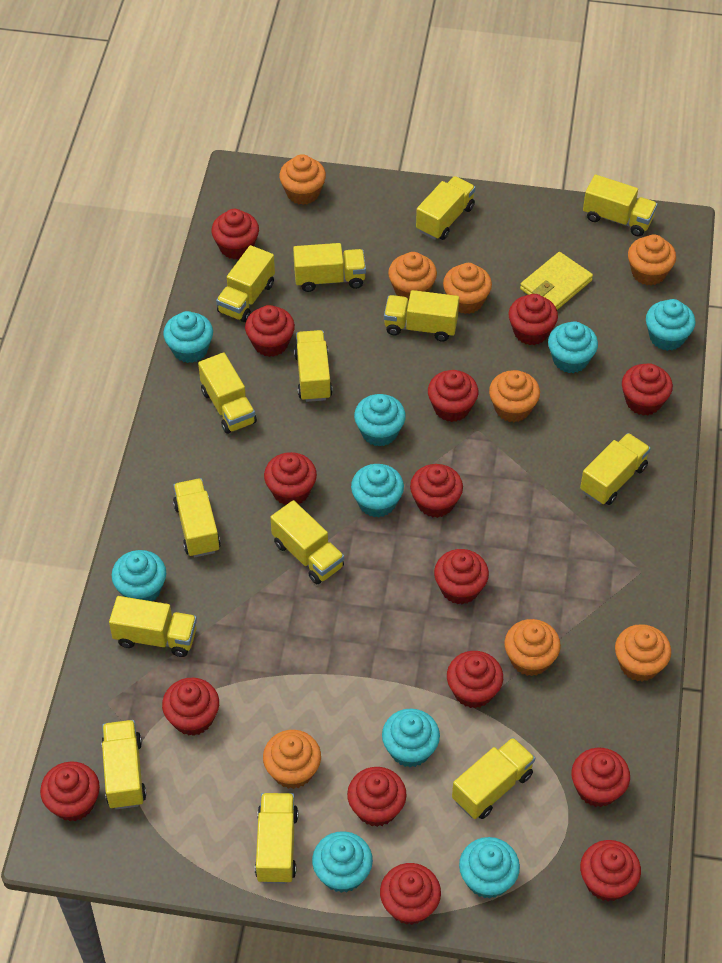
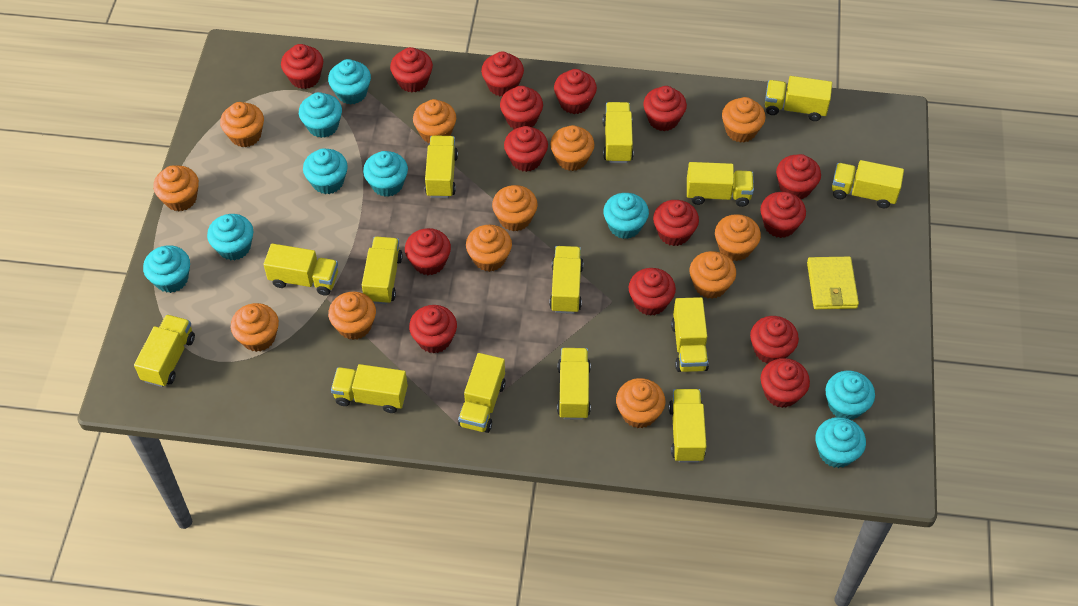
orange cupcake: [263,730,321,789] [279,154,326,205] [388,252,437,302] [443,263,492,314] [489,370,540,422] [504,619,561,676] [615,624,671,682] [628,234,676,285] = 8 -> [153,165,199,211] [220,102,264,147] [231,303,279,352] [328,292,376,340] [413,99,456,143] [466,225,512,272] [492,185,537,231] [550,125,594,171] [616,378,665,428] [690,251,736,299] [715,214,761,261] [722,97,766,143] = 12

